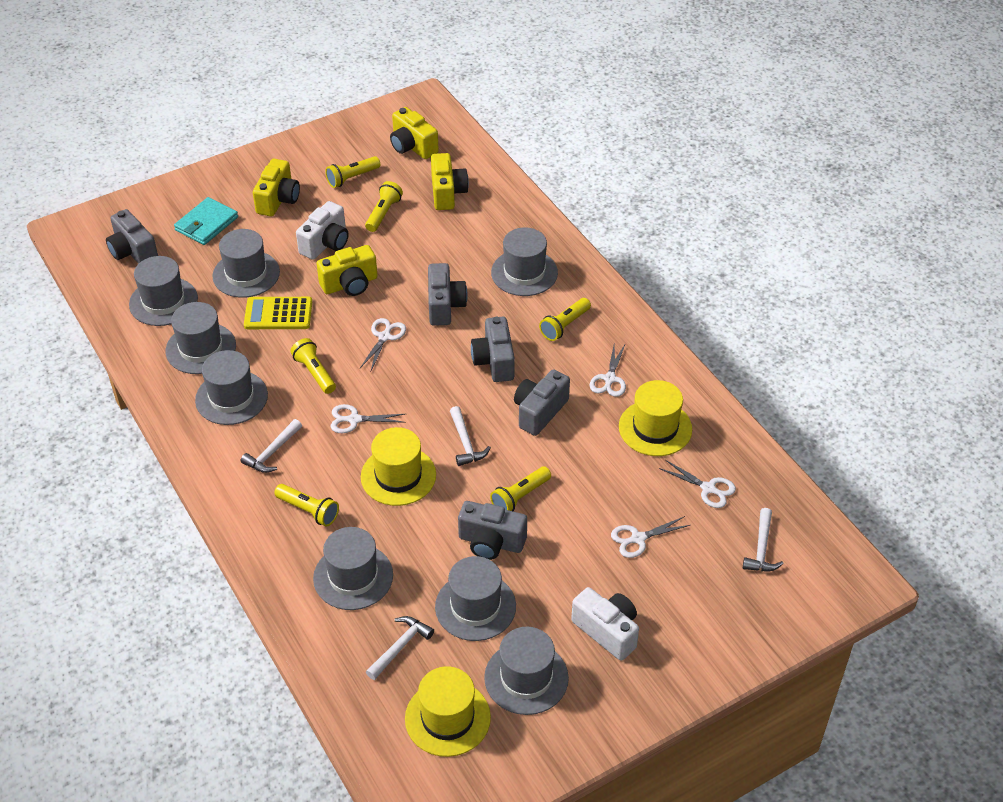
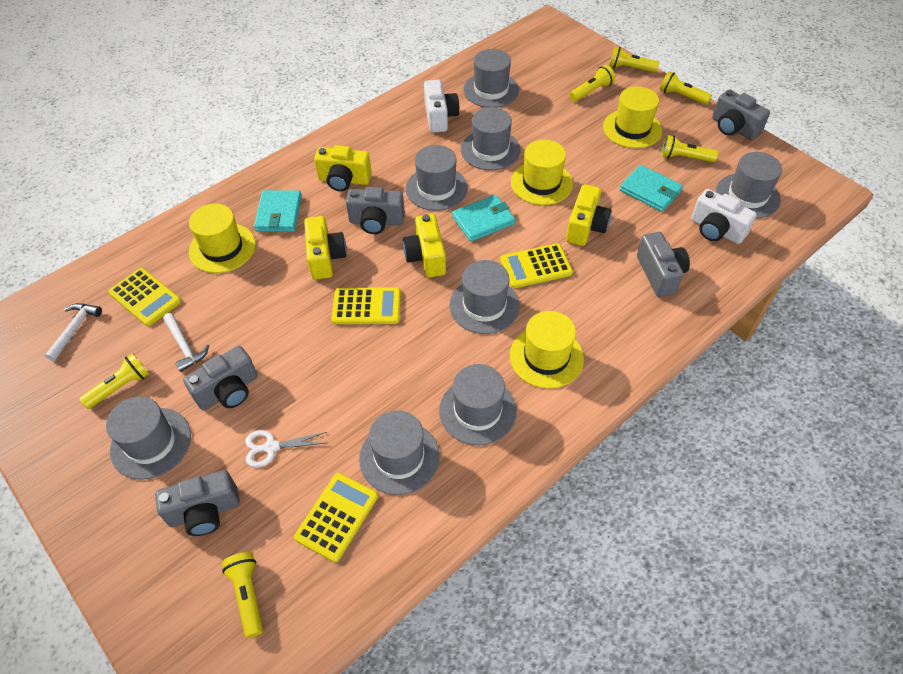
turquoise wallet: [174,197,238,245] = 1 -> [254,190,302,232] [452,195,515,242] [620,165,683,212] = 3
white hammer: [240,419,302,473] [366,616,434,680] [450,406,491,466] [743,508,783,571] = 4 -> [45,303,102,361] [163,313,209,372] = 2
white scissors: [331,404,406,433] [360,318,406,370] [589,343,626,397] [611,516,691,558] [659,460,736,508] = 5 -> [245,430,327,467] = 1
yellow calculator: [244,297,312,329] = 1 -> [108,268,181,326] [294,473,378,562] [332,287,401,324] [500,243,573,288] = 4
yellow hat: [361,427,436,506] [405,666,491,757] [619,380,692,456] = 3 -> [189,204,256,273] [510,311,584,389] [511,140,573,205] [603,86,662,148] = 4

